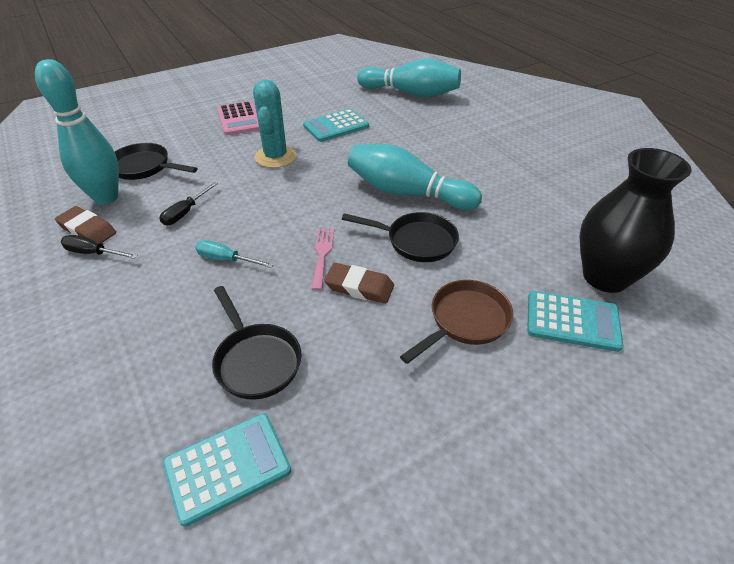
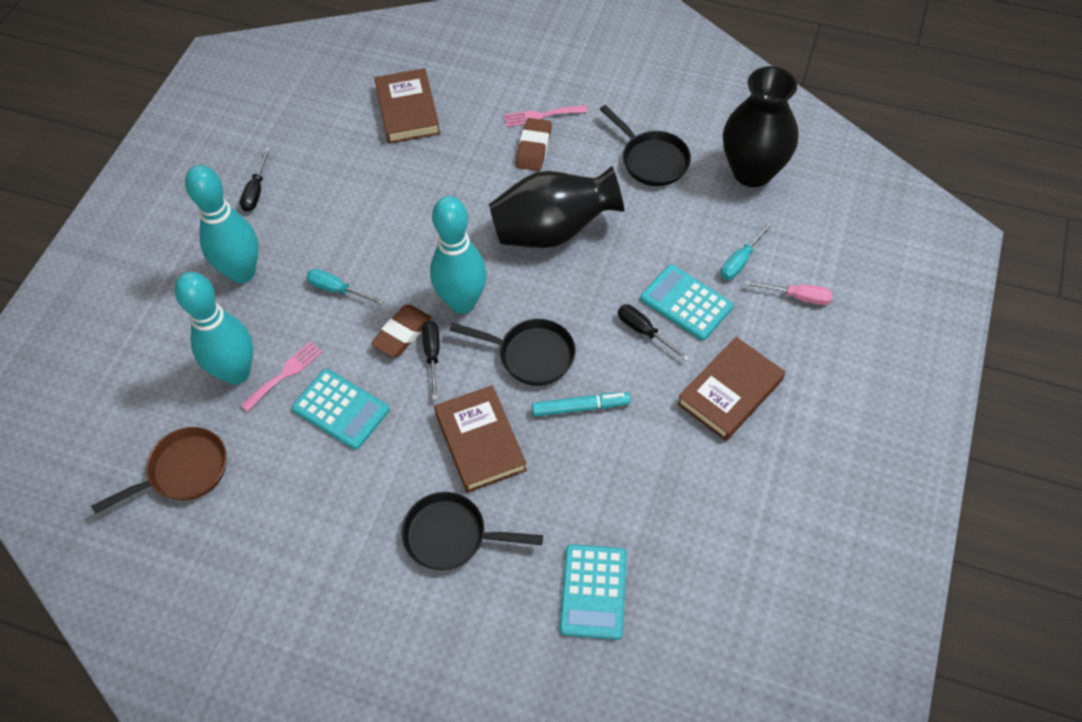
black screwdriver: [61,235,138,259] [159,182,218,225] = 2 -> [240,148,271,212] [422,321,440,400] [618,304,689,361] = 3
black vase: [579,148,692,293] = 1 -> [489,166,625,248] [723,66,799,187] = 2
brown book: none = 0 -> [375,68,440,144] [434,385,527,493] [677,337,785,441] = 3
pink calculator: [217,101,259,135] = 1 -> none = 0
pink fork: [311,228,334,291] = 1 -> [240,341,323,412] [504,105,587,127] = 2
pink screwdriver: none = 0 -> [745,280,833,305] = 1
turquoise cactus: [253,80,296,168] = 1 -> none = 0
turquoise marker: none = 0 -> [532,392,631,417] = 1
turquoise screwdriver: [195,240,274,268] = 1 -> [306,269,384,305] [721,221,773,280] = 2

